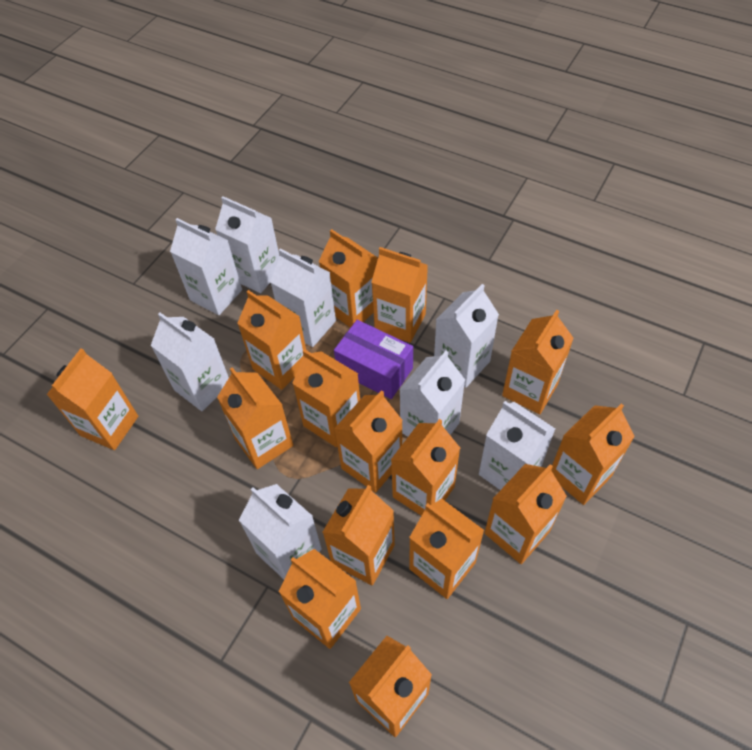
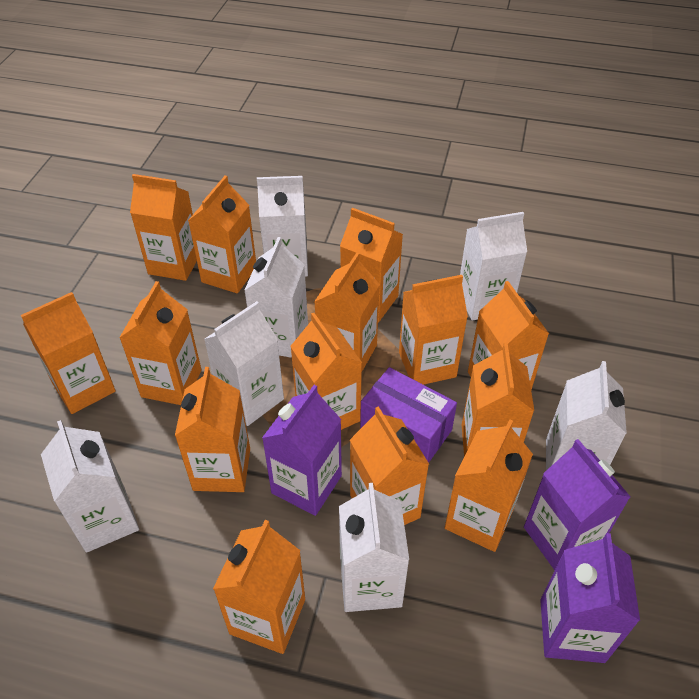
orange carton: [47,348,138,450] [217,367,293,469] [237,290,306,390] [279,549,361,649] [292,349,360,447] [318,229,378,328] [323,485,395,586] [334,390,403,493] [349,636,432,737] [372,247,428,343] [391,419,460,516] [409,499,484,599] [485,464,567,564] [502,310,574,414] [551,404,635,505] = 15 -> [21,292,116,414] [119,281,202,405] [130,174,197,281] [175,367,250,492] [188,175,256,293] [213,520,305,654] [290,313,362,430] [314,253,380,371] [340,208,403,323] [350,406,429,525] [399,275,468,385] [445,419,533,552] [462,343,534,457] [468,281,549,390] = 14
purple carton: none = 0 -> [262,385,342,516] [524,439,630,570] [540,533,640,663] = 3
white carton: [151,313,229,411] [170,218,242,315] [215,196,279,293] [239,484,322,579] [270,248,336,347] [399,351,465,437] [434,284,499,388] [479,401,555,490] = 8 -> [41,420,139,553] [204,301,284,426] [244,237,308,358] [257,176,308,277] [339,483,409,612] [460,212,527,321] [546,361,627,470] = 7

